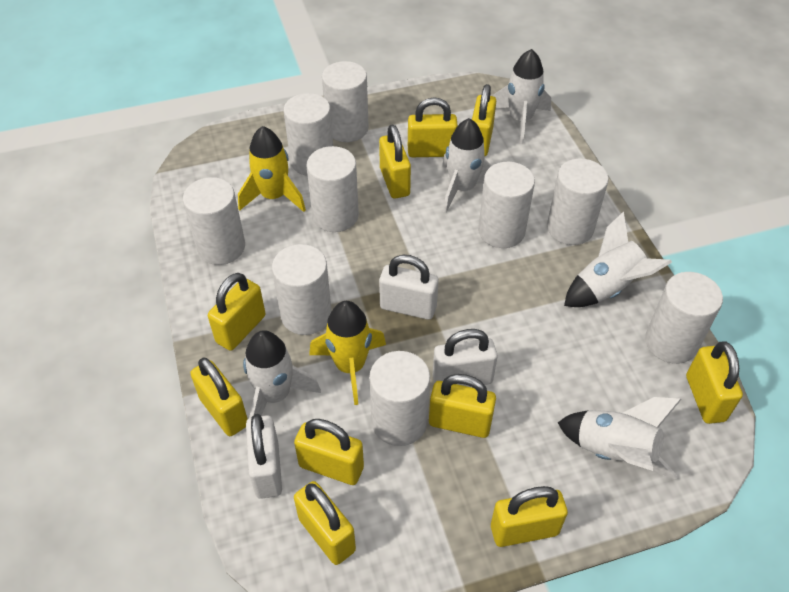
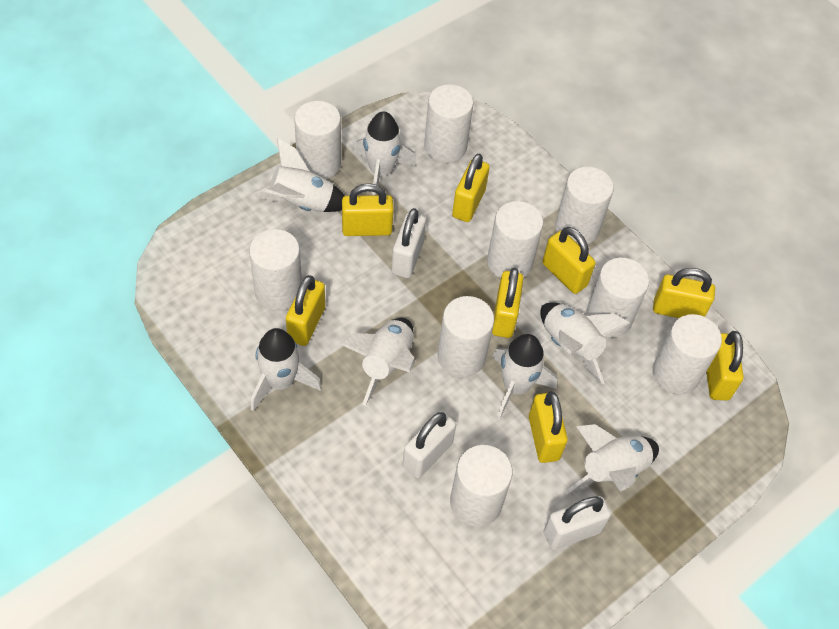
white rocket: [243,330,321,418] [442,118,491,213] [493,49,551,144] [557,397,682,479] [564,212,672,307] = 5 -> [251,328,322,411] [253,138,345,212] [340,318,415,406] [354,111,416,195] [492,334,557,420] [540,302,630,385] [565,424,659,495] = 7
yellow padlock: [190,358,247,436] [208,273,266,351] [294,419,364,485] [294,481,356,565] [379,124,411,199] [408,97,458,157] [429,374,496,438] [472,84,496,156] [491,486,568,547] [686,341,743,424] = 10 -> [286,275,325,346] [342,183,394,236] [452,154,490,222] [492,268,524,338] [529,392,568,463] [542,227,596,294] [653,268,715,318] [706,331,744,400] = 8
yellow rocket: [238,126,306,212] [309,301,386,405] = 2 -> none = 0

